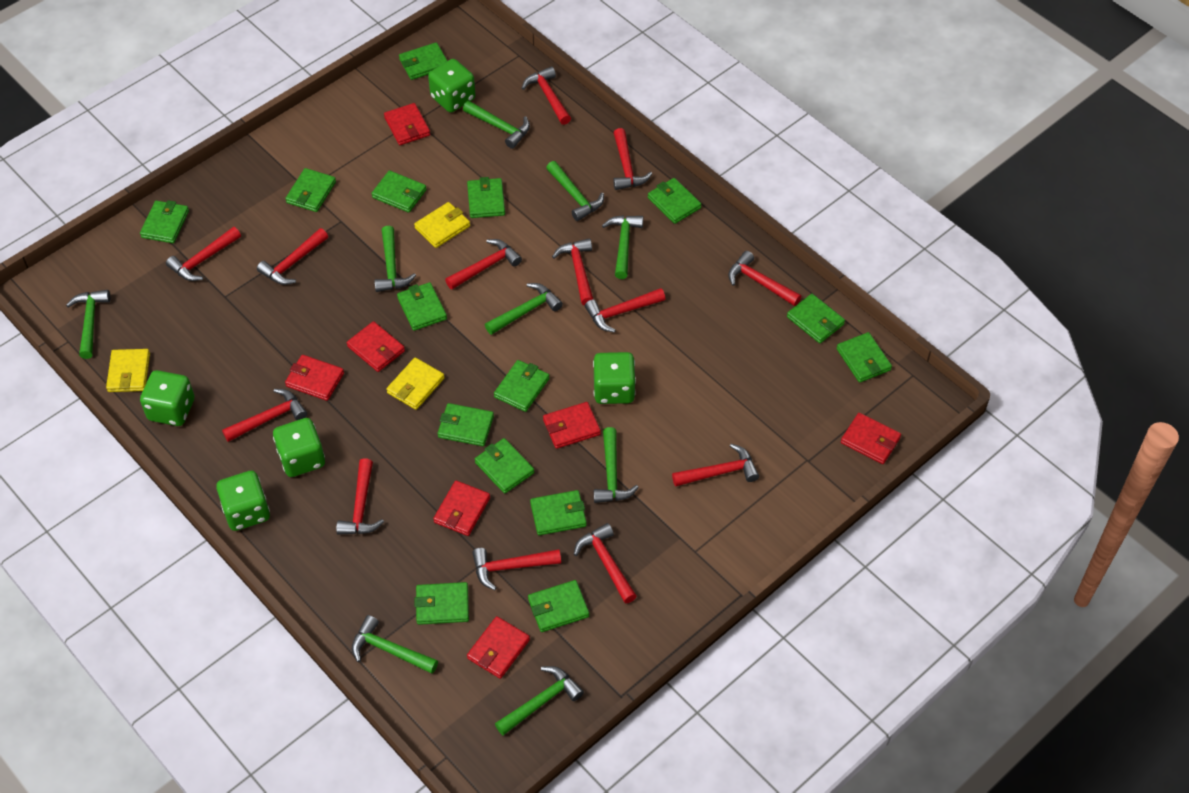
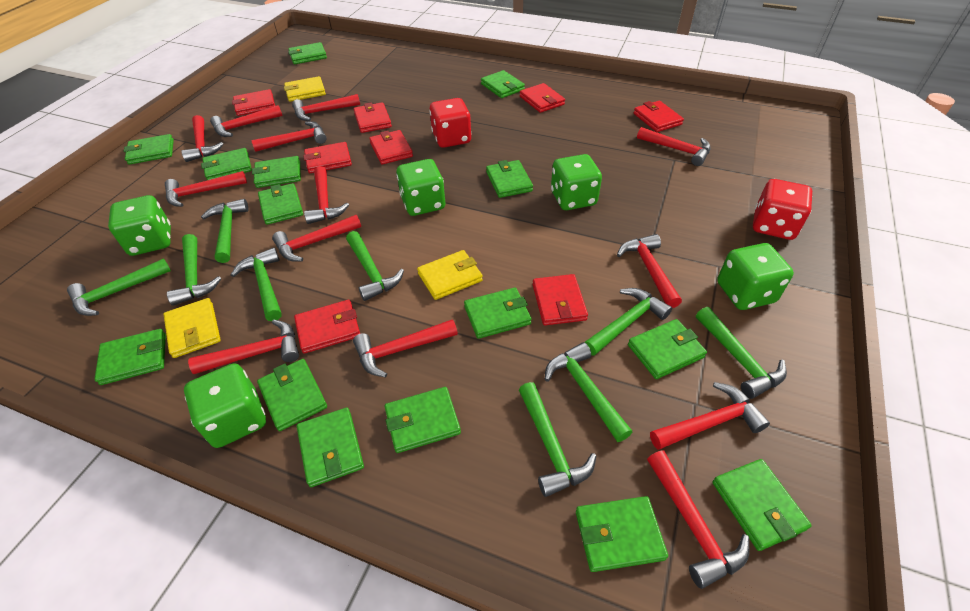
red dice: none = 0 -> [429,98,472,148] [753,179,812,240] = 2
red wallet: [285,355,344,401] [347,321,405,372] [384,103,430,145] [433,481,490,536] [467,616,530,679] [543,402,601,449] [841,413,901,464] = 7 -> [232,89,275,116] [294,300,360,354] [303,142,352,173] [354,102,392,133] [369,130,413,165] [520,83,565,113] [533,274,588,325] [634,101,684,132] = 8

